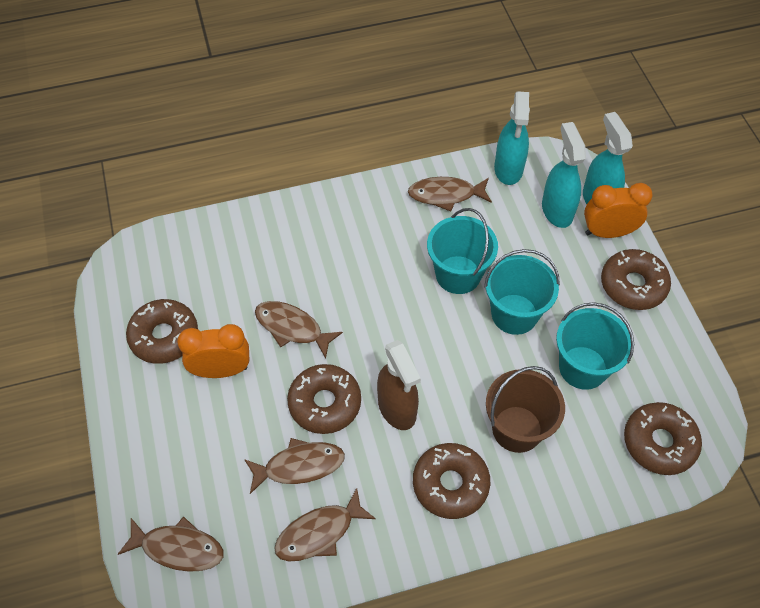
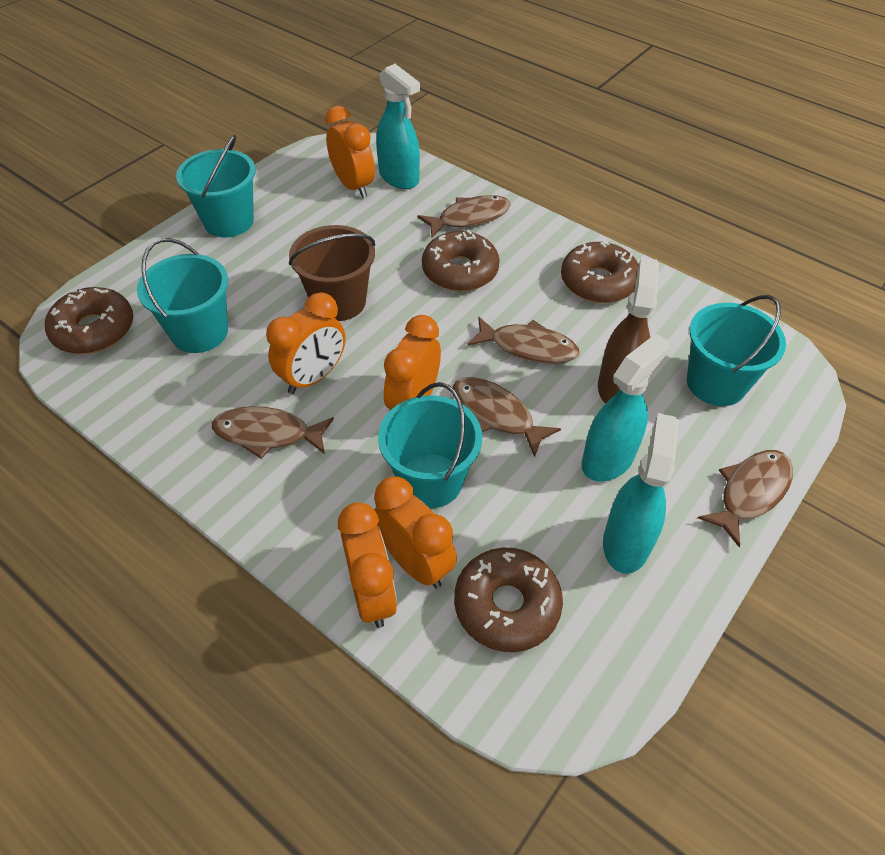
brown donut: [126,299,198,364] [287,364,361,434] [413,443,490,519] [601,249,671,310] [624,402,702,475] = 5 -> [45,287,133,354] [422,230,500,291] [454,548,563,652] [561,242,639,303] = 4
orange clock: [177,324,250,378] [584,183,653,238] = 2 -> [266,292,346,394] [325,106,375,198] [338,502,397,628] [374,476,457,588] [384,315,441,410] = 5
turquoise bucket: [427,208,498,294] [484,249,560,335] [556,302,634,390] = 3 -> [137,238,228,353] [176,135,255,238] [378,382,482,508] [687,295,786,406] = 4

